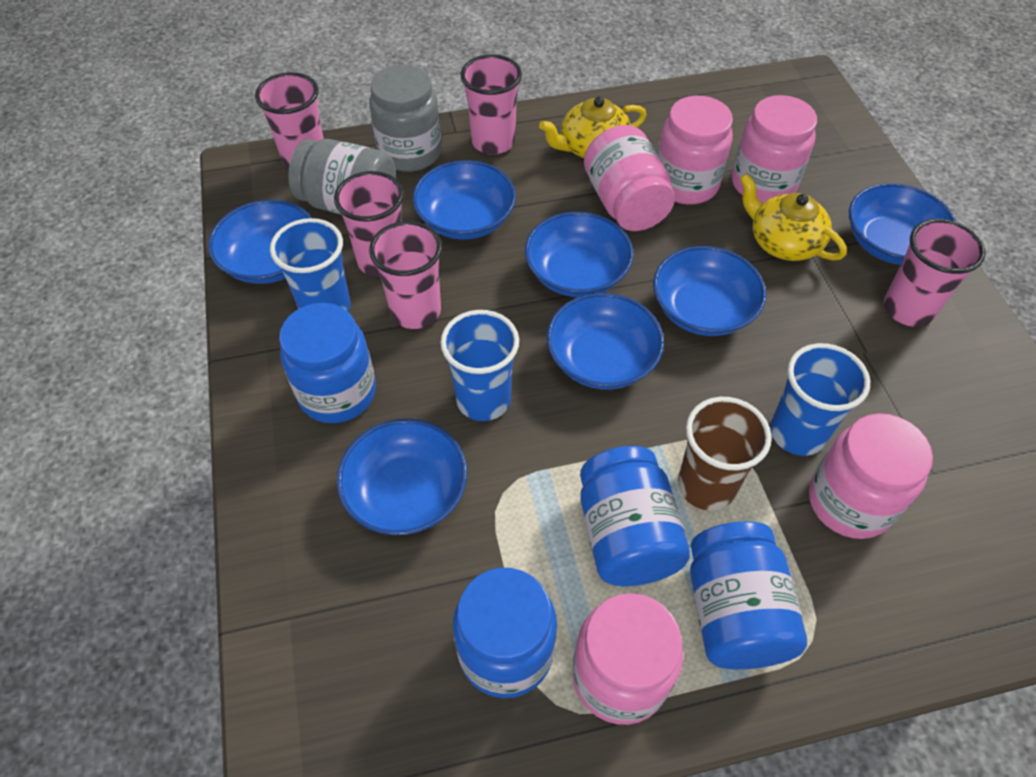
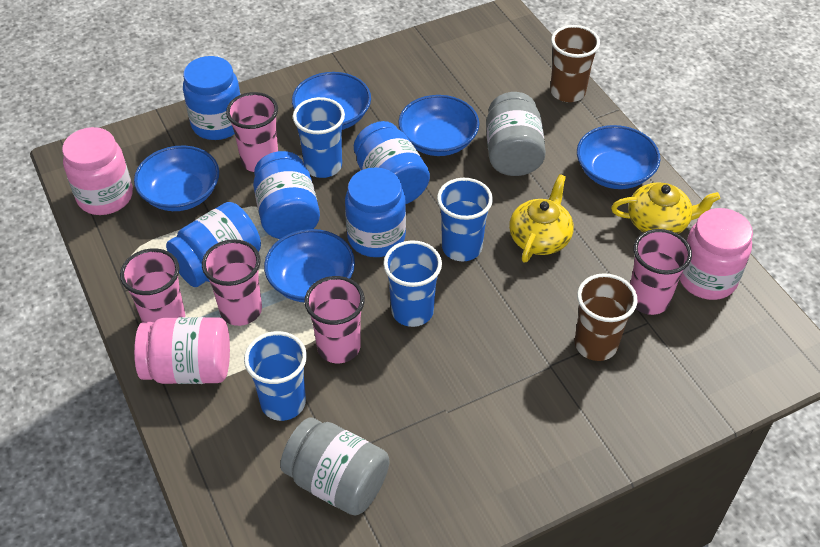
blue bowl: [208,200,312,284] [337,419,467,535] [413,160,516,240] [525,212,633,297] [547,293,664,390] [653,246,766,336] [849,183,956,265] = 7 -> [134,145,219,211] [264,229,355,302] [292,72,371,130] [398,95,479,156] [577,125,660,189] = 5
blue cup: [270,218,351,312] [440,310,519,421] [770,343,870,456] = 3 -> [244,331,307,421] [293,97,345,178] [383,240,442,327] [437,178,493,261] = 4
blue jar: [279,303,376,423] [453,568,557,698] [580,446,690,586] [690,521,807,669] = 4 -> [166,202,261,287] [183,56,241,140] [253,151,320,239] [345,167,406,257] [354,121,430,204] = 5
brown cup: [678,397,772,511] = 1 -> [550,25,600,102] [575,273,638,361] = 2
pink jar: [572,593,683,725] [584,125,675,231] [658,96,733,204] [732,95,817,204] [809,413,933,539] = 5 -> [62,127,133,215] [134,317,230,384] [680,208,753,300] = 3

